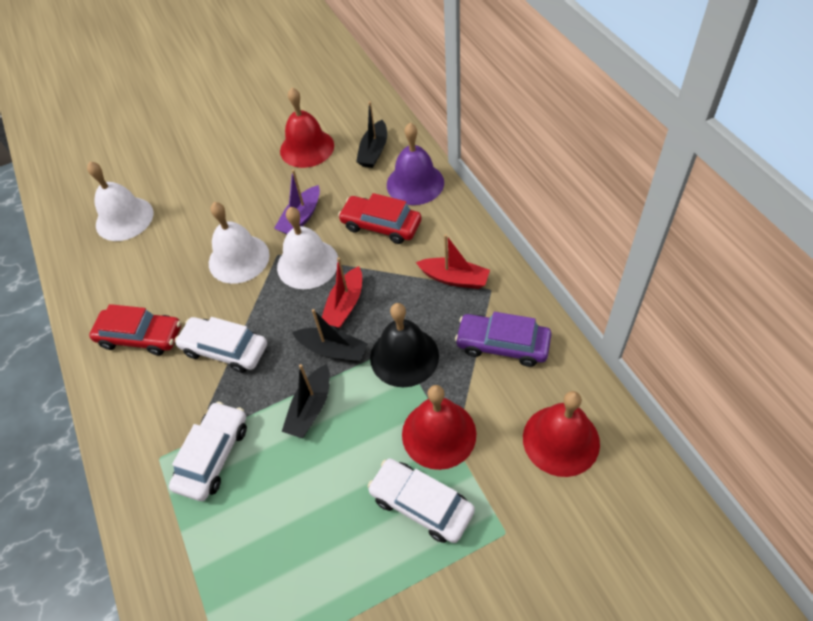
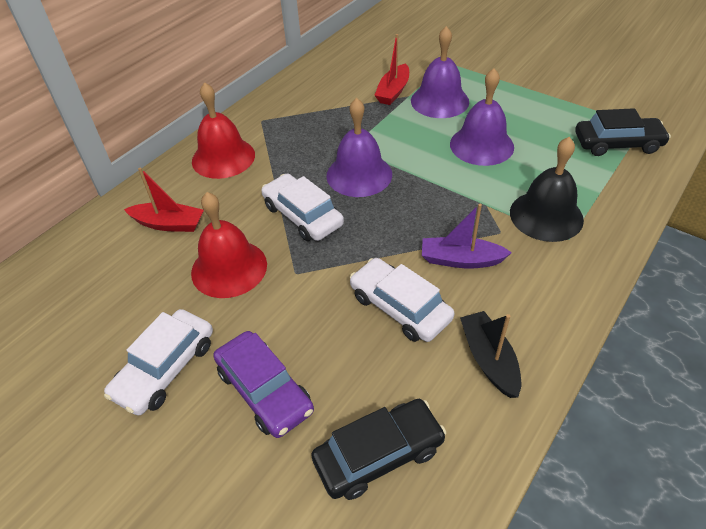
black boat: [282,364,330,438] [292,309,368,363] [356,101,387,168] = 3 -> [460,311,521,398] = 1
black car: none = 0 -> [311,399,446,500] [575,108,671,156] = 2
purple bell: [387,123,444,205] = 1 -> [326,98,392,197] [411,26,469,118] [450,68,514,166] = 3
red bell: [280,88,334,168] [402,385,476,470] [523,391,600,477] = 3 -> [191,192,267,298] [192,82,255,179] = 2
red car: [89,304,181,355] [338,193,421,244] = 2 -> none = 0
white bell: [87,161,153,241] [209,202,270,284] [277,207,338,289] = 3 -> none = 0

